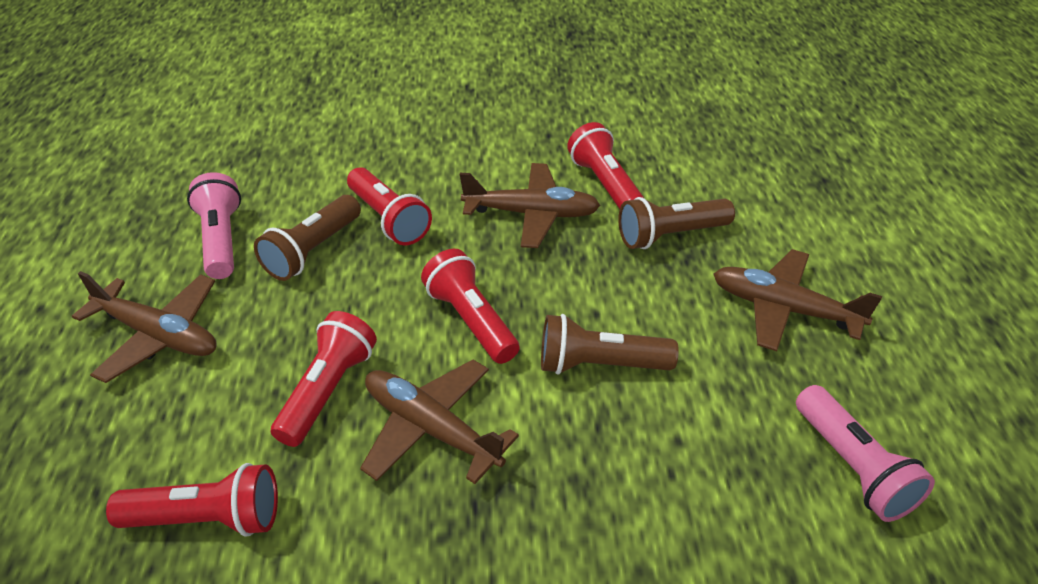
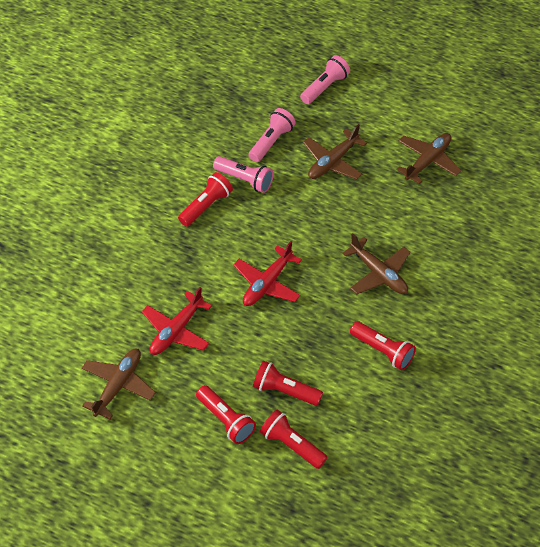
brown flashlight: [254,195,361,281] [541,314,679,374] [618,197,735,249] = 3 -> none = 0
pink flashlight: [187,172,241,279] [796,385,935,522] = 2 -> [213,156,274,193] [249,108,296,162] [300,55,350,104] = 3
red plane: none = 0 -> [142,287,212,355] [233,241,302,306] = 2

